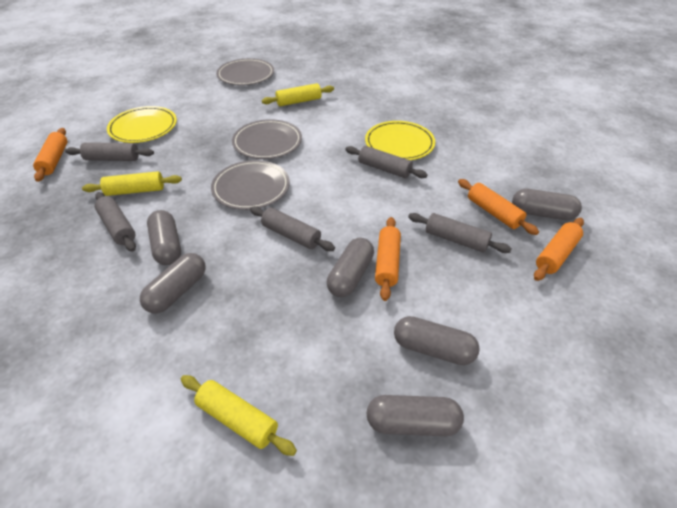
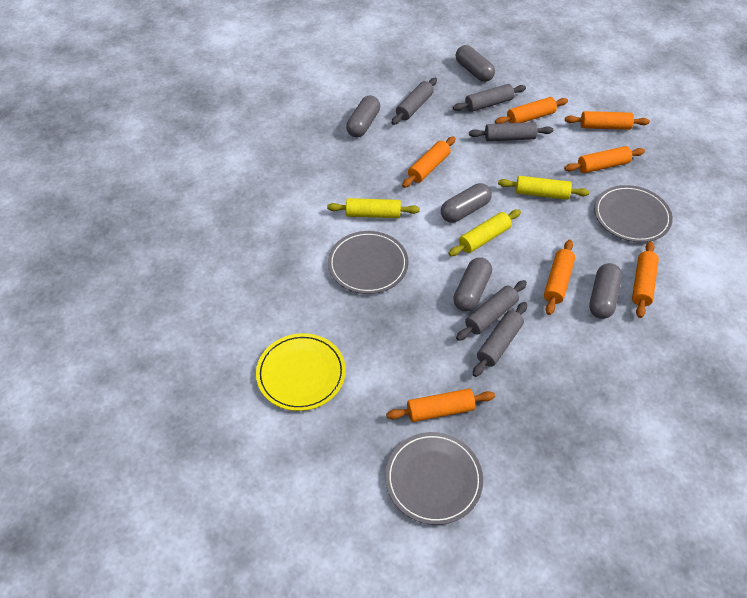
grey capsule: [140,253,206,313] [147,210,181,265] [327,238,374,297] [366,395,464,436] [394,316,480,365] [512,189,582,220] = 6 -> [346,95,380,137] [441,183,492,223] [453,257,492,311] [456,45,495,82] [589,263,622,319] = 5
orange rolling pin: [33,128,67,182] [375,217,401,301] [458,179,539,235] [534,218,584,281] = 4 -> [386,389,495,422] [402,136,455,188] [495,97,568,124] [544,240,575,315] [564,146,645,173] [565,111,650,130] [632,241,659,318] = 7
yellow plate: [107,106,177,143] [365,121,435,160] = 2 -> [256,333,346,411] = 1

